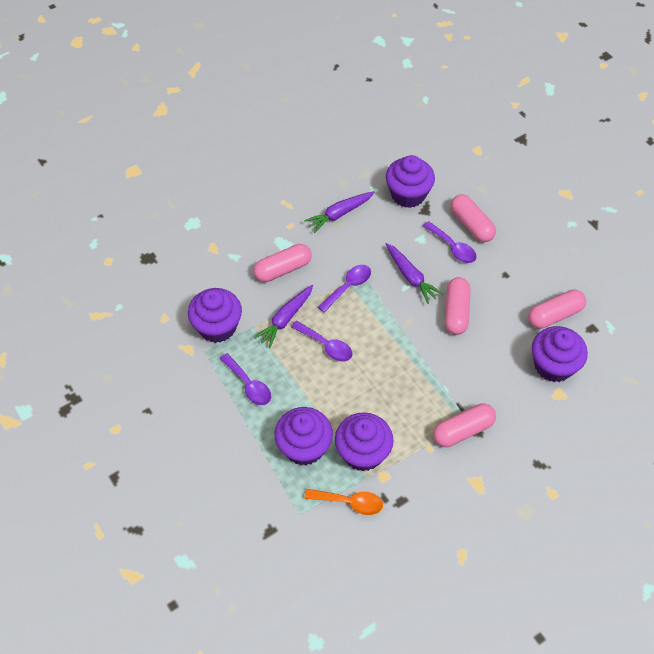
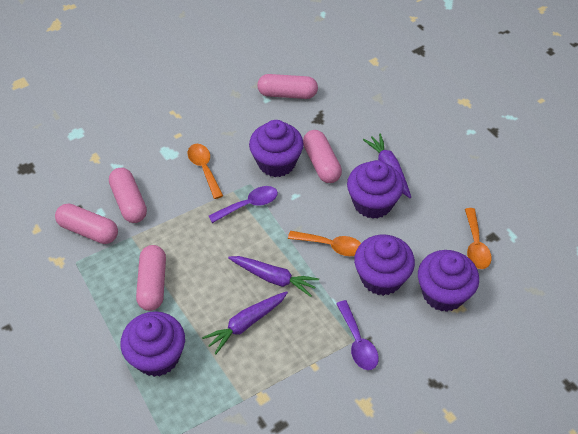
orange spoon: [304,489,383,515] = 1 -> [188,144,223,199] [288,231,361,256] [465,208,492,269] = 3
purple spoon: [220,353,271,405] [291,321,352,361] [318,265,371,313] [423,221,477,263] = 4 -> [209,186,278,223] [336,300,379,370] = 2

